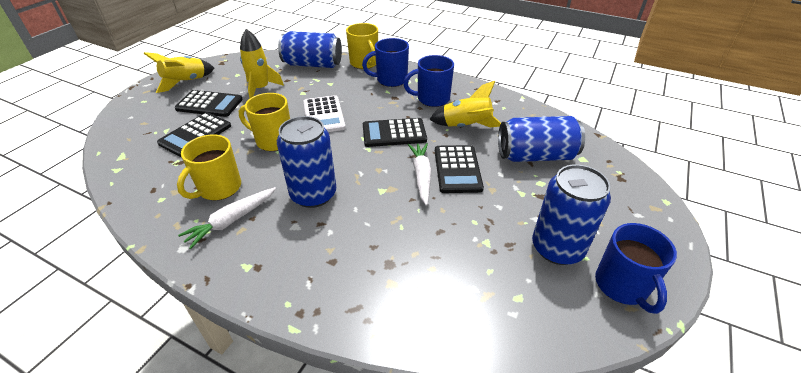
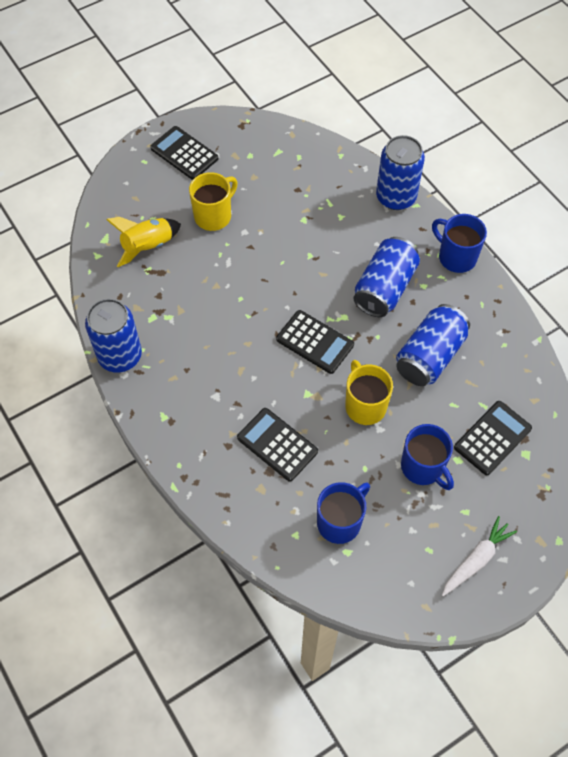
white calculator: [303,95,345,132] = 1 -> none = 0
white carrot: [178,187,276,249] [408,143,432,206] = 2 -> [442,516,517,596] = 1
yellow mug: [177,134,241,201] [239,93,290,151] [346,23,378,69] = 3 -> [189,172,238,231] [345,360,393,425] = 2
yellow rocket: [144,52,214,93] [240,29,284,98] [429,81,501,127] = 3 -> [106,217,181,267] = 1

